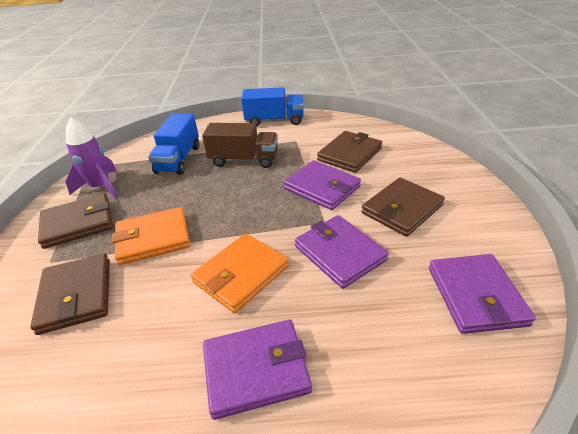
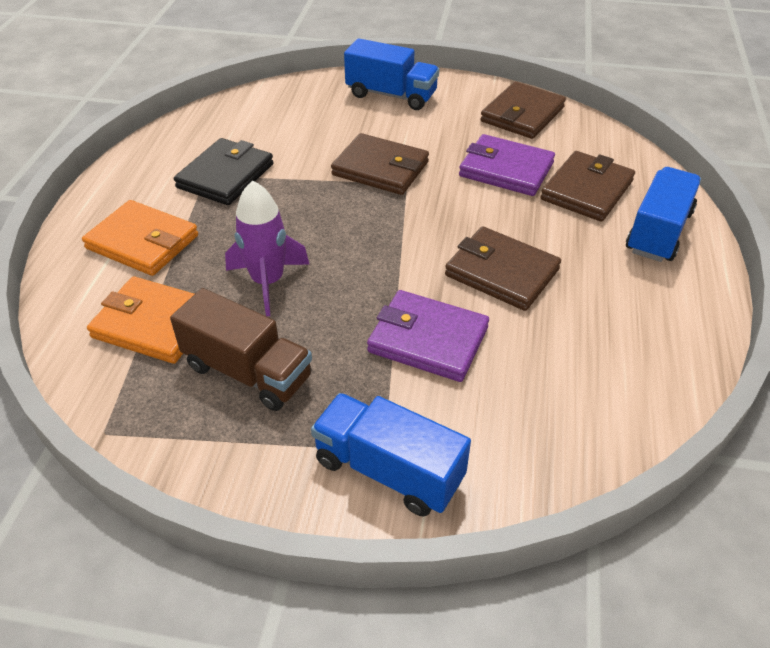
black wallet: none = 0 -> [174,138,274,205] = 1
blue truck: [148,114,199,175] [241,87,304,127] = 2 -> [311,393,471,517] [344,38,439,110] [626,167,701,262] = 3
purple wallet: [203,320,312,420] [284,160,361,210] [295,215,389,289] [429,254,536,334] = 4 -> [367,290,489,382] [459,134,555,196] = 2

